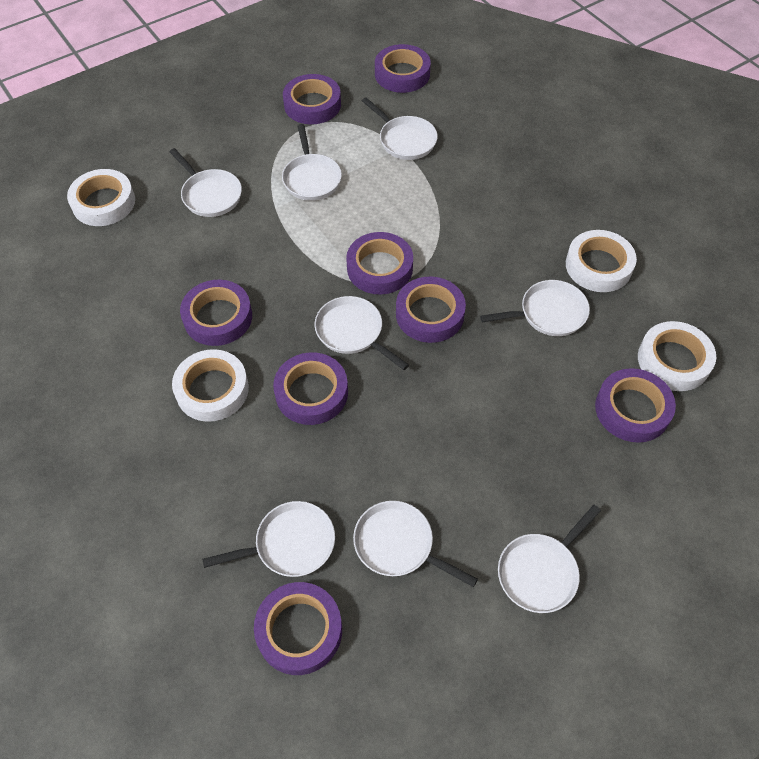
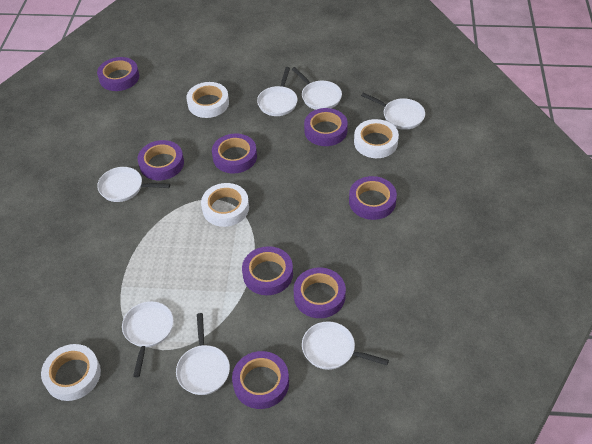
white pan: [169,148,242,217] [202,501,335,577] [282,124,342,201] [315,296,409,370] [353,501,478,587] [362,97,438,160] [480,280,590,336] [498,505,601,613] = 8 -> [97,167,170,202] [122,301,174,377] [176,313,230,395] [257,67,298,116] [292,67,342,110] [302,321,389,370] [361,92,425,130] = 7

